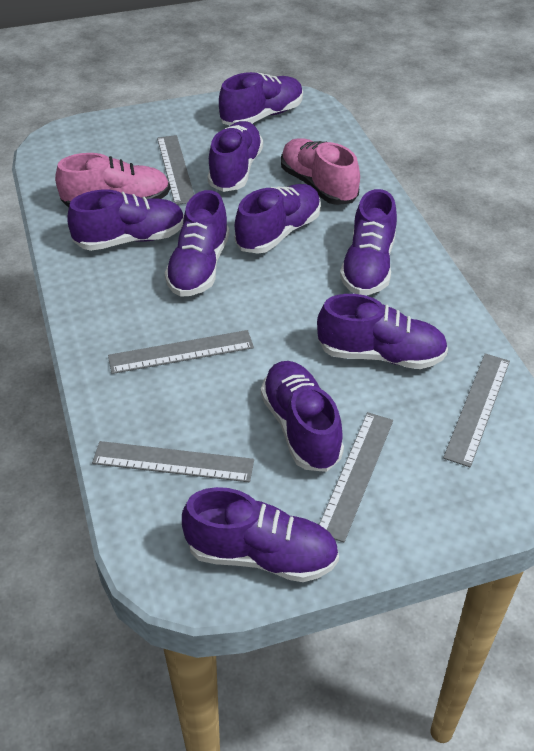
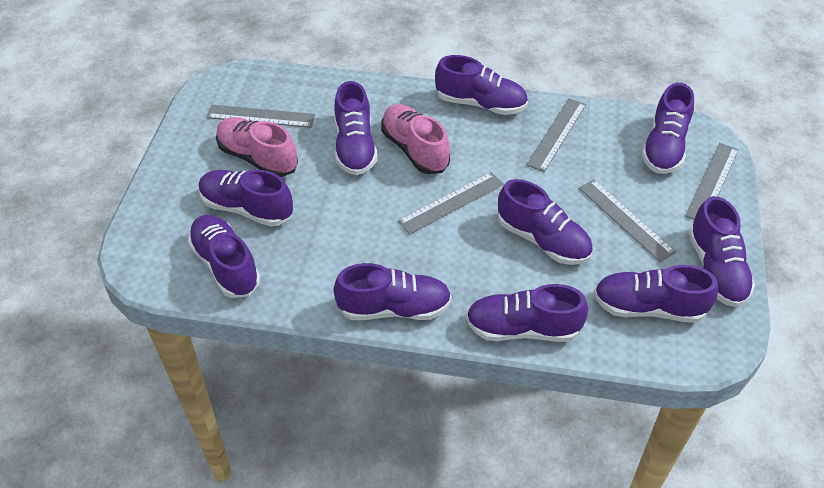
purple shoe: [67,190,184,251] [165,190,229,297] [182,487,339,582] [207,121,263,192] [219,72,303,125] [235,184,321,254] [261,361,344,472] [317,294,448,369] [340,189,397,295] = 9 -> [188,215,260,298] [199,170,293,227] [333,263,452,320] [334,81,377,175] [435,55,528,115] [466,284,588,342] [498,179,593,265] [594,265,718,323] [641,83,694,174] [688,196,755,307] = 10

